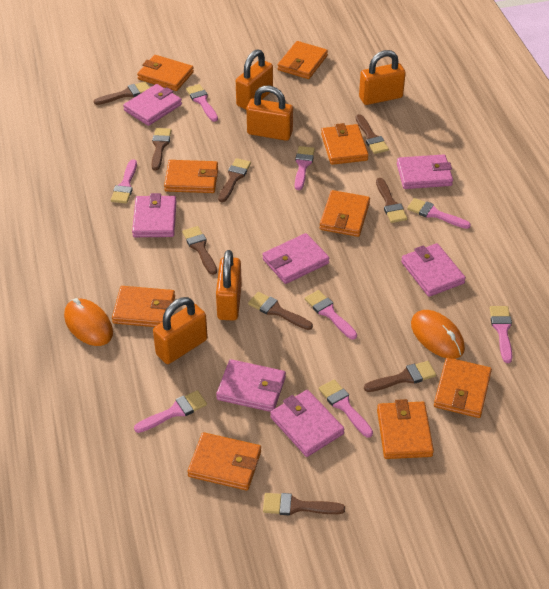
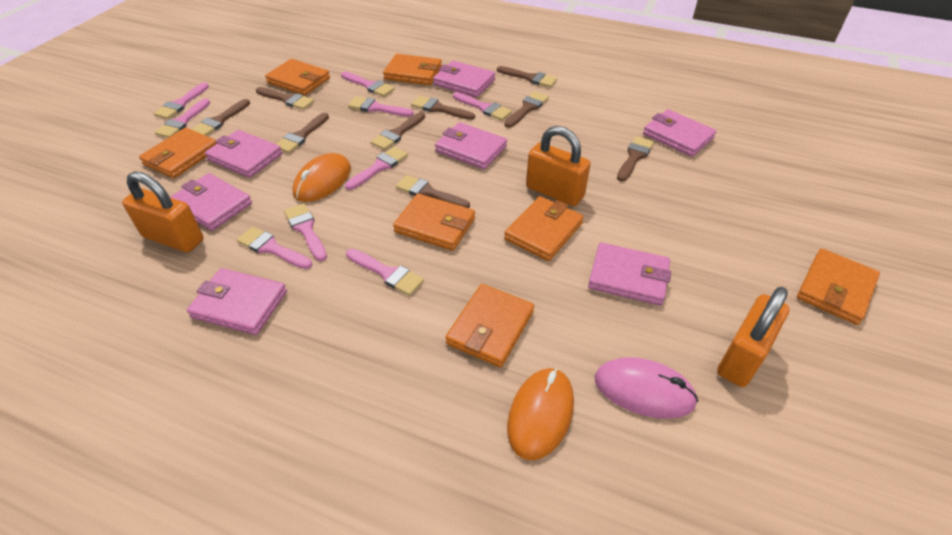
orange padlock: [153,297,208,364] [216,250,242,321] [236,50,273,110] [247,86,293,141] [359,50,406,105] = 5 -> [122,172,204,252] [526,126,591,206] [717,287,790,387] = 3
orange wallet: [112,286,175,327] [137,55,194,91] [164,160,218,193] [187,432,261,490] [278,41,328,79] [320,190,370,237] [321,123,369,165] [377,399,434,459] [434,357,492,418] = 9 -> [139,128,217,178] [265,59,330,96] [383,54,442,85] [393,194,475,251] [445,284,534,367] [504,196,584,261] [797,249,880,325] = 7
pink brush: [111,159,137,204] [134,390,207,433] [186,84,218,122] [295,146,315,190] [305,290,357,340] [319,379,373,438] [407,198,471,229] [489,306,512,363] = 8 -> [154,83,209,119] [155,98,210,138] [237,227,312,269] [284,203,327,261] [341,71,395,97] [345,147,408,190] [346,249,424,296] [348,96,414,117] [453,92,512,121] = 9
pink mouse: none = 0 -> [595,357,698,419] = 1

